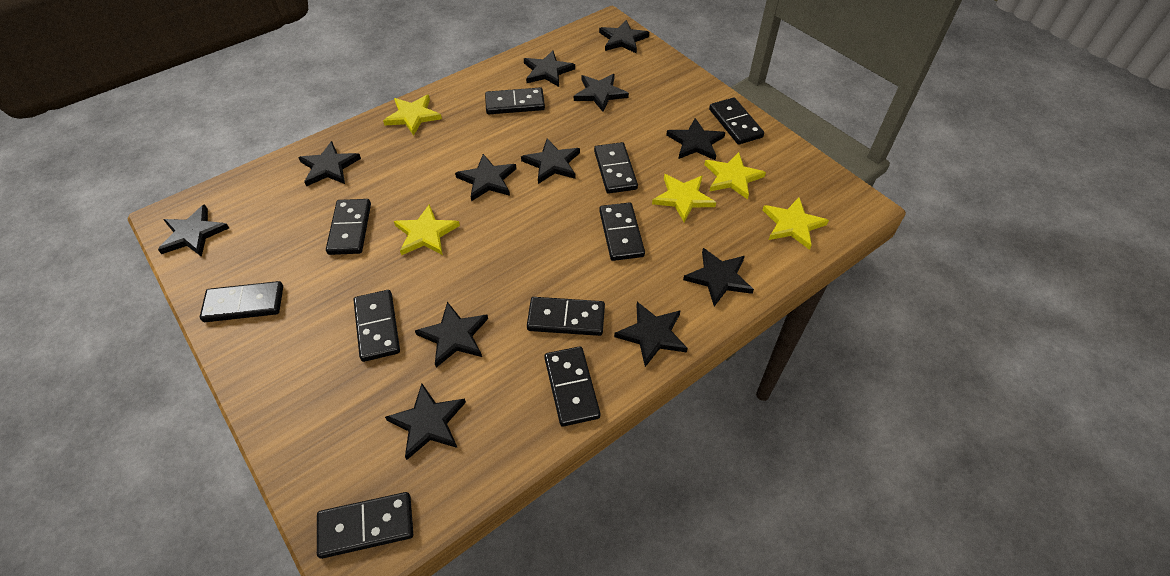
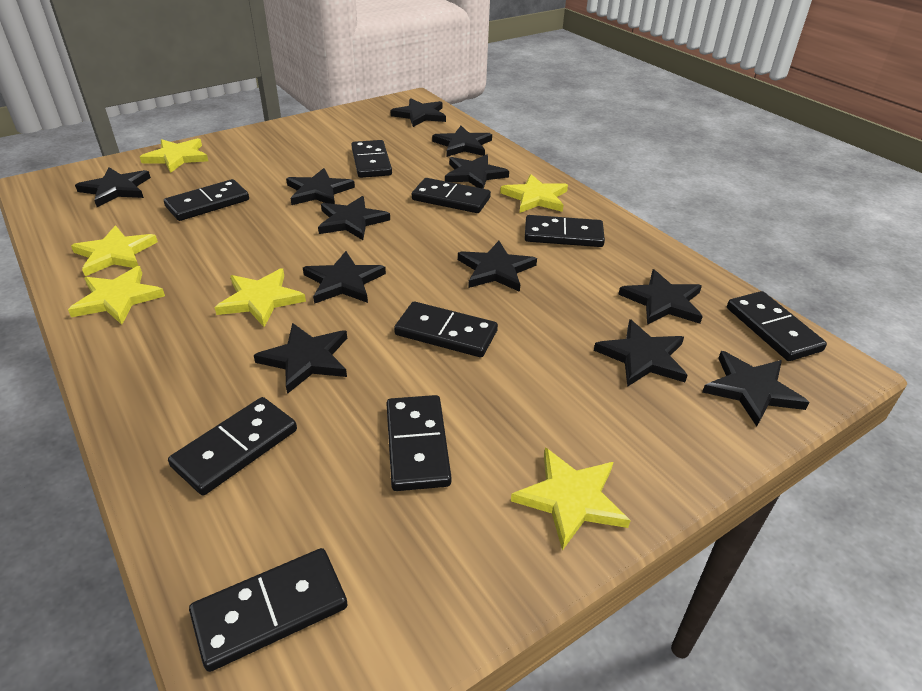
black domino: [200,281,283,322] [317,492,413,559] [326,199,371,255] [354,290,400,362] [485,87,545,114] [527,297,605,336] [544,346,600,427] [594,142,638,194] [599,202,645,261] [709,97,764,145] = 10 -> [164,179,249,221] [168,397,297,496] [189,548,347,672] [351,140,392,178] [386,395,452,491] [394,302,498,357] [412,178,491,213] [525,215,605,247] [727,291,827,361] = 9
yellow star: [383,95,442,136] [394,204,460,255] [652,174,716,222] [704,152,766,199] [763,197,829,250] = 5 -> [68,266,165,325] [71,226,158,276] [140,138,208,173] [214,268,306,327] [500,174,568,213] [511,448,631,551] = 6

